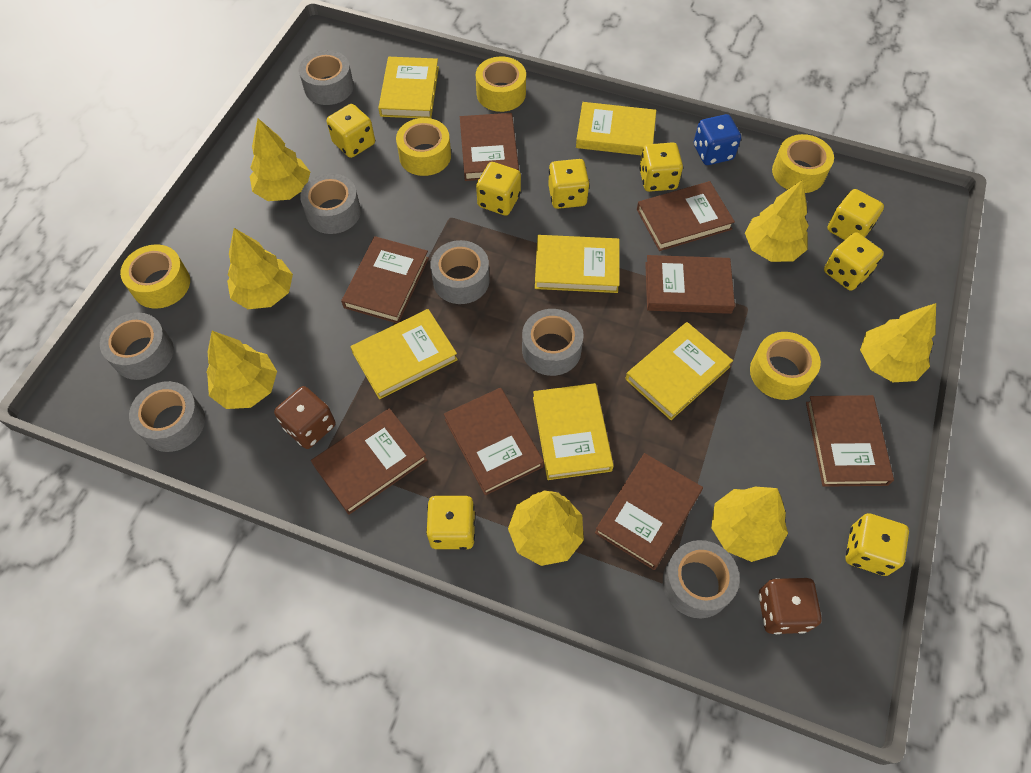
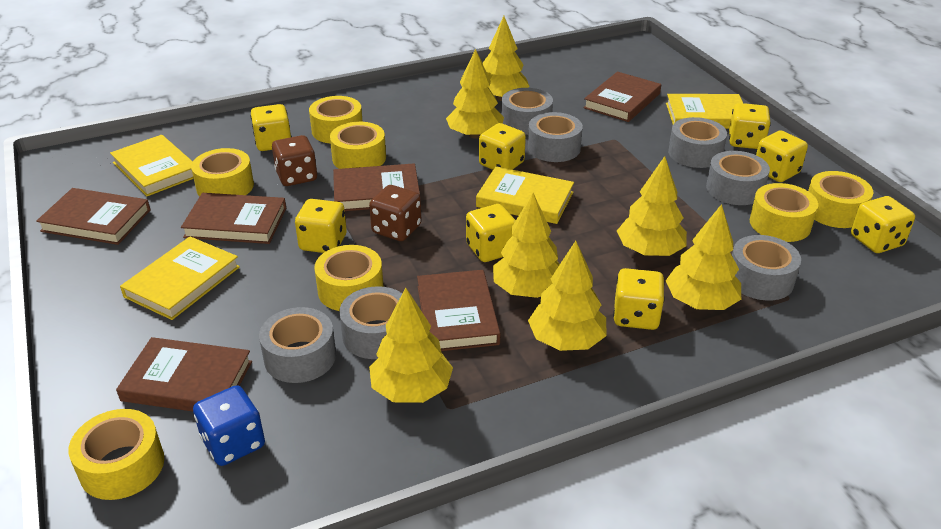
brown book: [311,408,427,515] [341,236,429,323] [444,388,544,495] [460,113,519,181] [595,453,703,570] [637,181,735,251] [645,255,735,314] [806,395,894,487] = 8 -> [36,188,150,245] [116,337,252,412] [181,193,286,244] [333,163,420,211] [417,270,500,351] [583,72,661,122] = 6
yellow book: [350,309,458,399] [378,57,439,118] [533,383,614,480] [535,235,620,293] [576,102,656,155] [625,322,733,420] = 6 -> [110,135,194,197] [120,236,240,320] [476,166,574,224] [666,94,743,129] = 4
yellow tape: [120,244,190,309] [396,118,451,176] [476,56,526,112] [750,332,821,400] [772,134,834,193] = 5 -> [68,409,164,500] [191,148,254,197] [309,96,363,143] [314,245,384,311] [330,122,386,169] [750,183,818,242] [808,171,873,228] = 7

